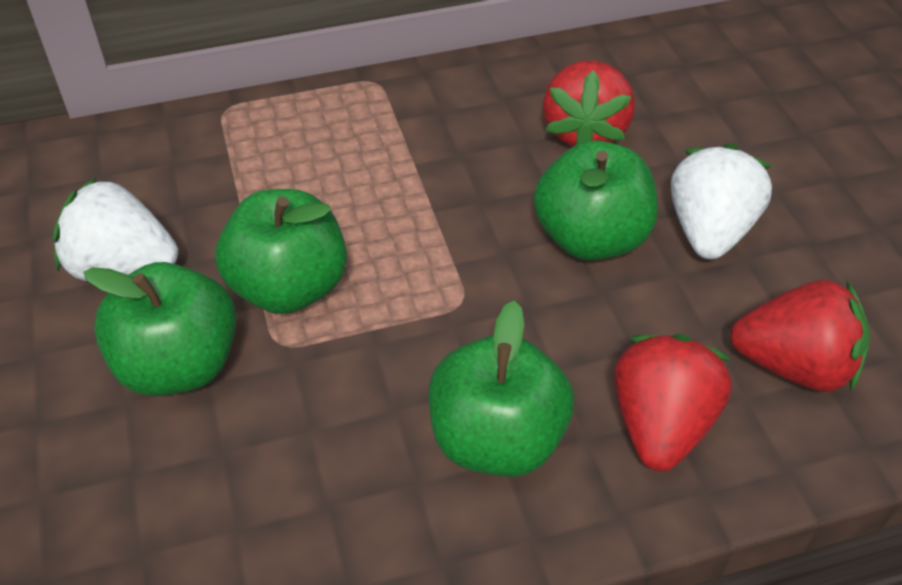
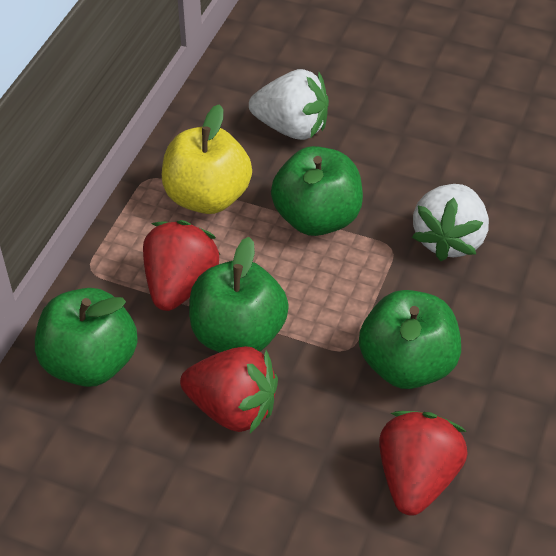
yellow apple: none = 0 -> [162,104,252,214] = 1

